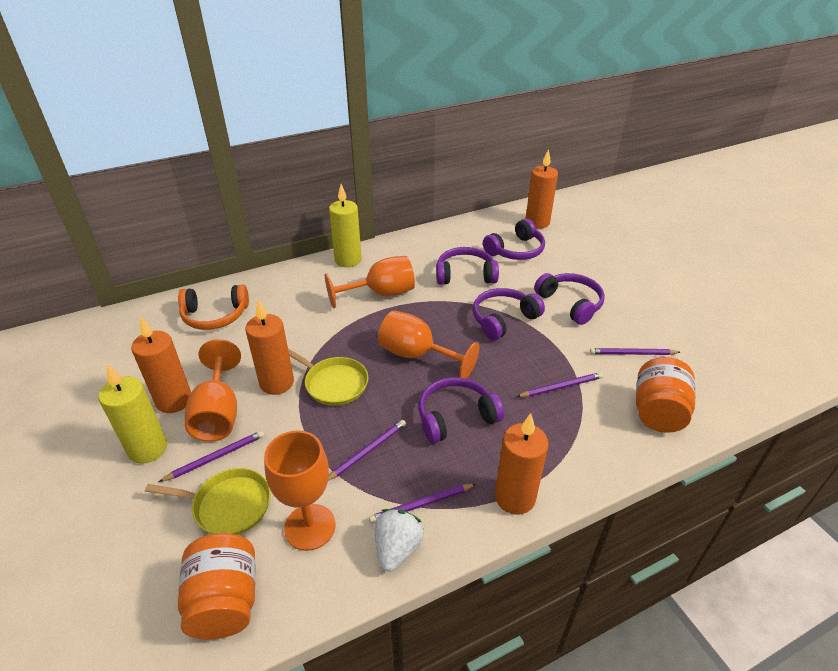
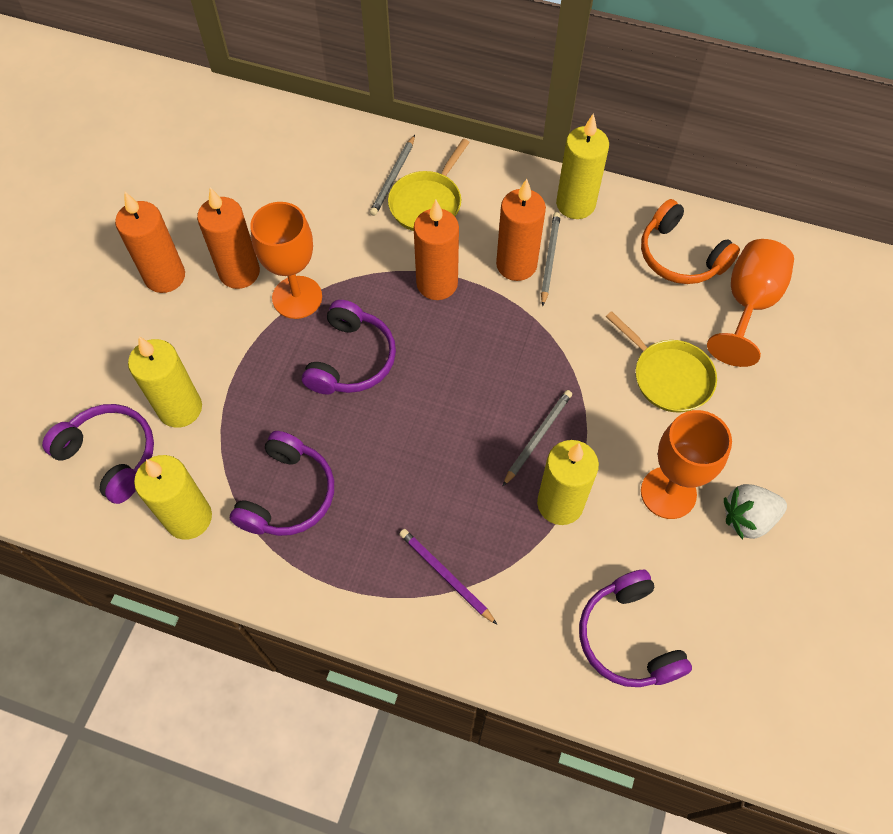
grey pencil: none = 0 -> [370,135,415,216] [503,390,572,486] [541,212,561,306] = 3
orange goblet: [185,339,241,442] [264,430,335,551] [325,256,415,309] [378,310,479,379] = 4 -> [250,202,322,319] [641,410,732,519] [707,239,794,367] = 3
orange jar: [178,533,255,640] [636,357,696,433] = 2 -> none = 0
purple headphones: [419,377,504,443] [436,247,499,285] [473,288,545,340] [483,219,545,260] [534,273,605,325] = 5 -> [42,404,154,504] [230,431,334,536] [302,300,396,395] [579,570,692,687] = 4
purple pencil: [159,431,264,482] [328,420,406,481] [369,484,476,524] [516,372,603,397] [590,348,680,355] = 5 -> [399,529,498,625] = 1
yellow candle: [98,364,167,464] [329,184,361,267] = 2 -> [128,337,202,428] [134,455,212,540] [537,440,599,525] [556,113,609,219] = 4

